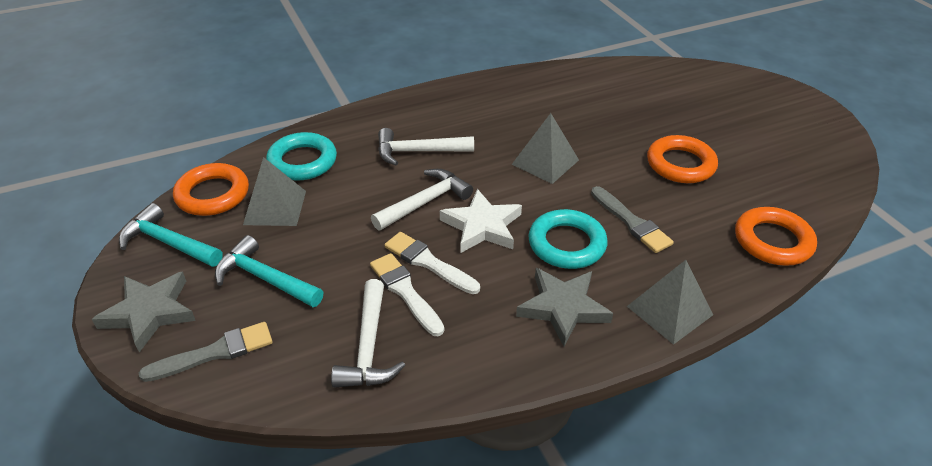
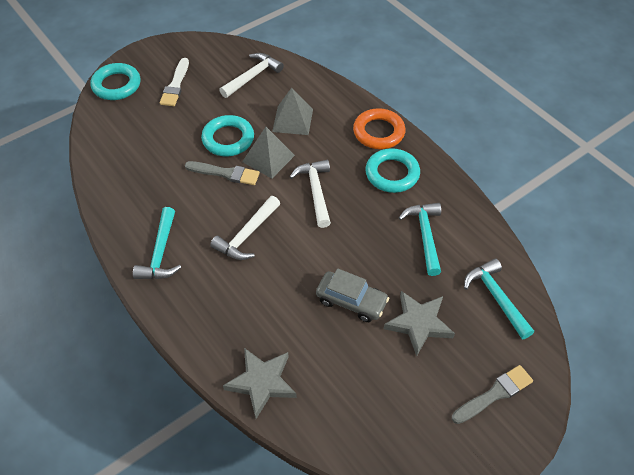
grey car: none = 0 -> [316,268,389,322] = 1
grey pyramid: [243,157,306,226] [512,113,579,184] [627,260,713,345] = 3 -> [242,127,295,179] [272,88,313,135] = 2
orange ring: [173,163,249,216] [647,135,718,183] [735,207,817,266] = 3 -> [353,108,406,149] = 1
turquoise hammer: [119,203,223,267] [215,235,323,307] = 2 -> [133,207,181,279] [399,203,441,276] [464,258,534,339] = 3
turquoise ring: [266,132,337,180] [528,209,608,269] = 2 -> [90,63,140,100] [201,115,254,156] [365,148,420,193] = 3
white brush: [370,253,444,336] [384,232,480,294] = 2 -> [160,58,189,106] = 1
white star: [440,189,522,253] = 1 -> none = 0

